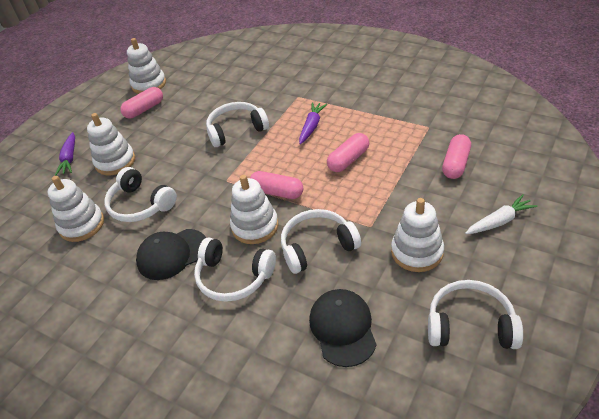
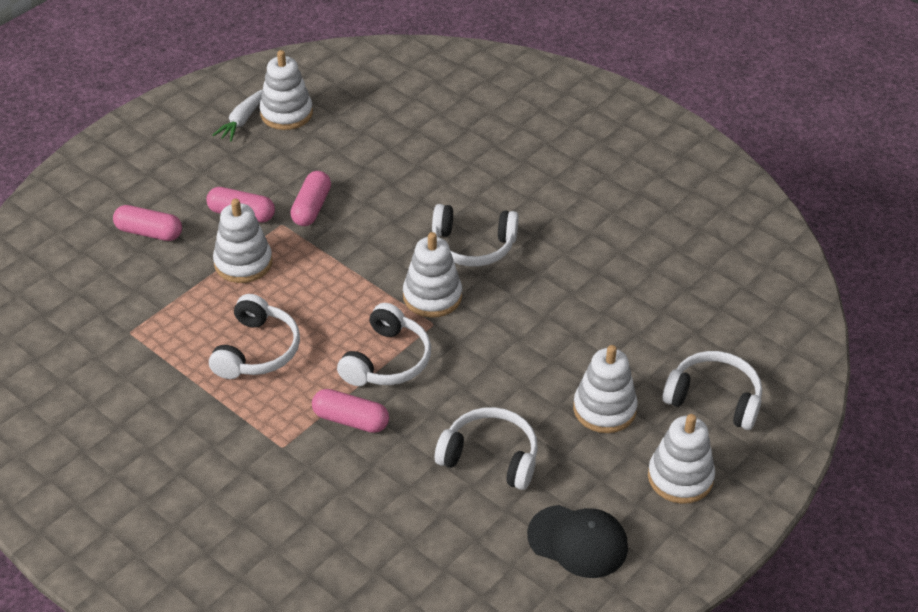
black cap: [136,229,206,280] [309,289,377,367] = 2 -> [527,505,628,578] = 1
purple carrot: [55,132,75,176] [299,102,327,144] = 2 -> none = 0

